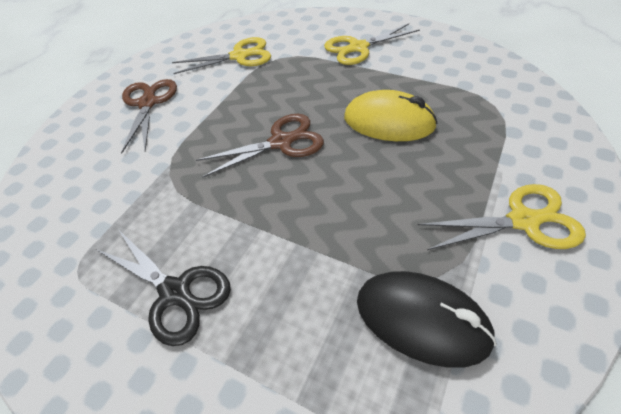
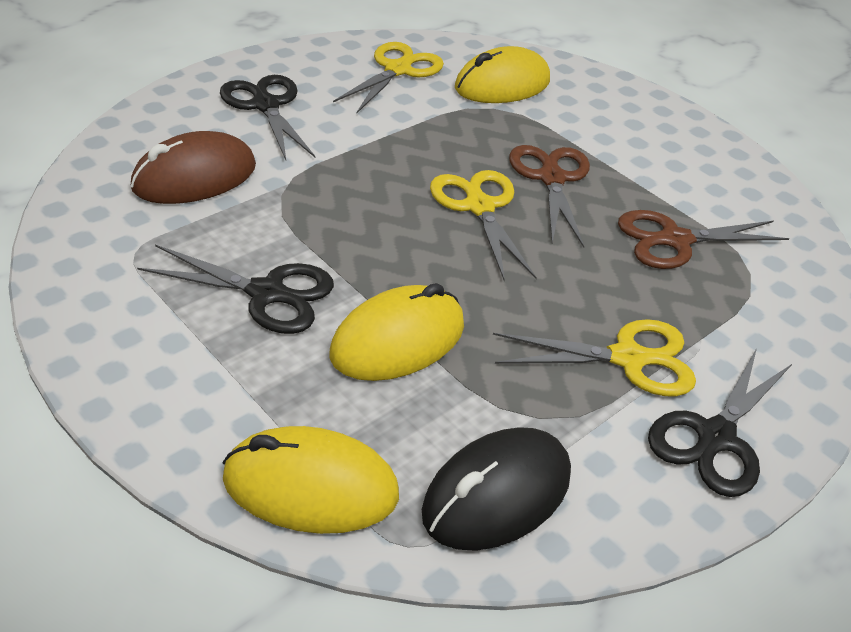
black scissors: [96,229,231,346] = 1 -> [137,245,334,334] [220,75,316,160] [648,348,792,497] = 3
brown mouse: none = 0 -> [131,131,256,204] = 1
yellow mouse: [344,90,437,141] = 1 -> [223,426,399,534] [329,283,464,381] [455,46,550,103] = 3

